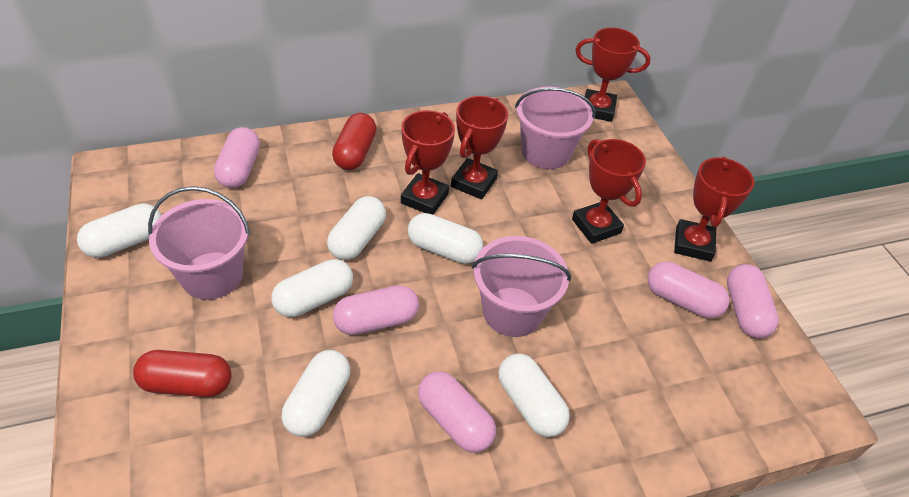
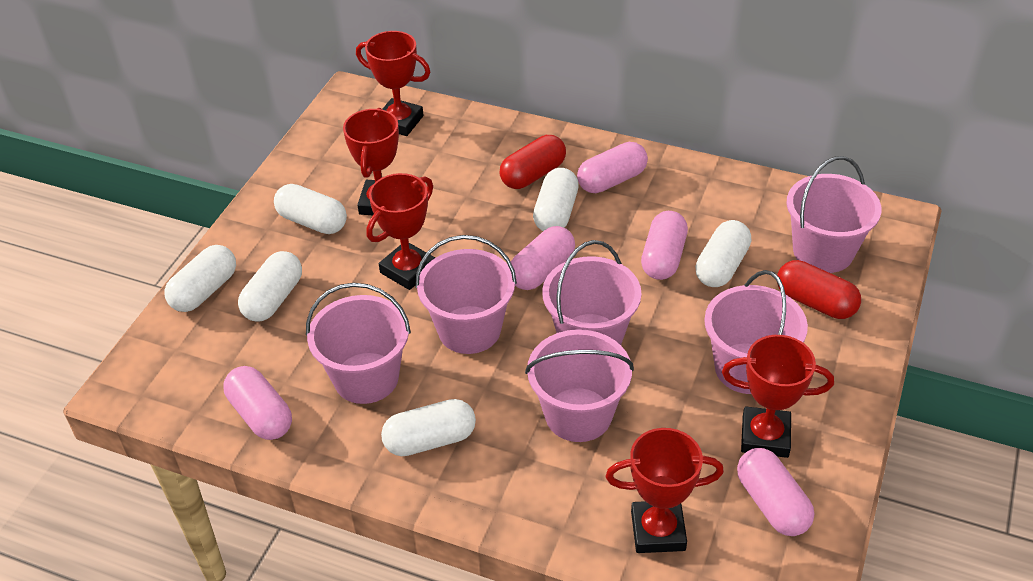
pink bucket: [148,186,250,300] [472,236,571,337] [515,87,596,169] = 3 -> [306,283,411,404] [415,235,517,354] [525,329,634,442] [542,240,642,345] [704,270,808,394] [787,156,882,273] = 6

